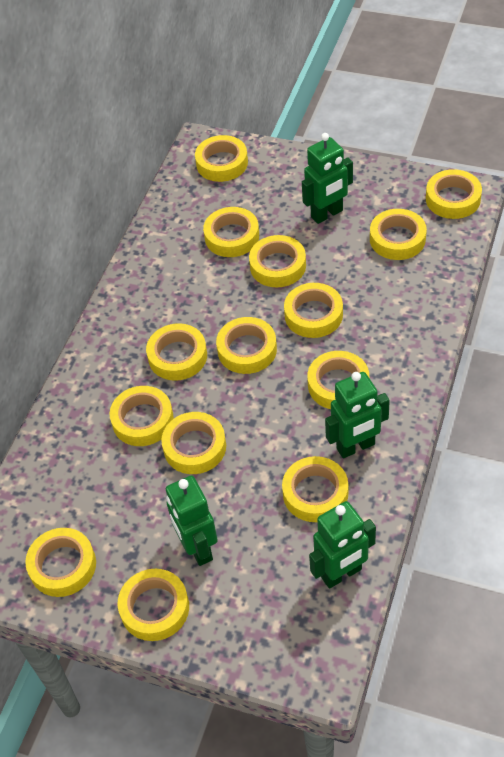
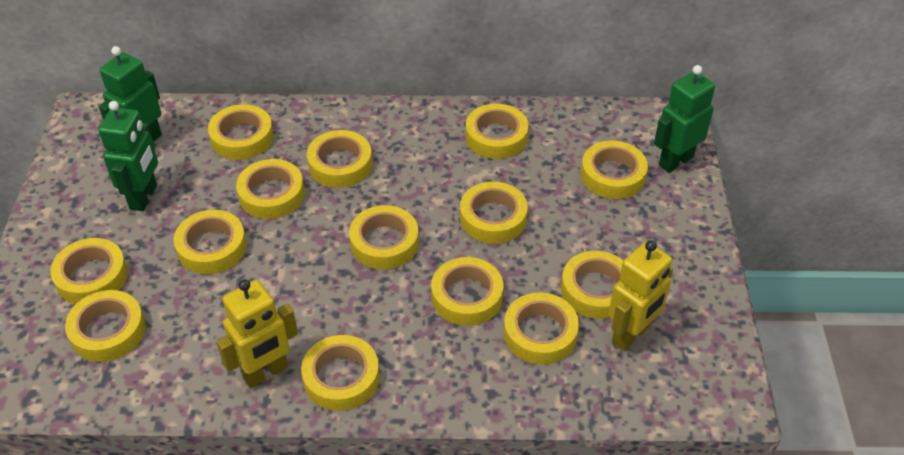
green robot: [166,476,218,566] [302,133,353,224] [309,501,376,589] [325,372,390,458] = 4 -> [98,101,158,211] [99,46,162,142] [654,65,715,173] = 3
yellow robot: none = 0 -> [216,279,298,388] [608,240,673,351] = 2

